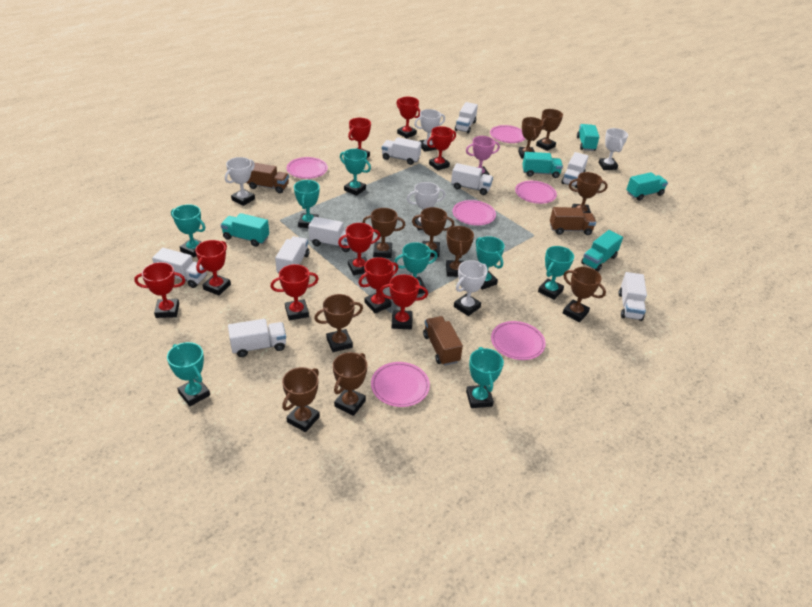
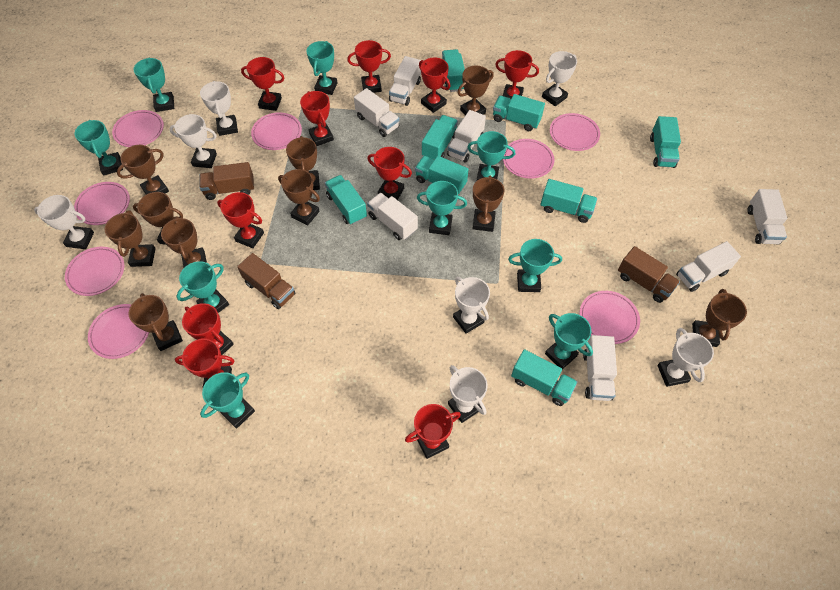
pink plate: [287,157,328,179] [371,362,430,407] [453,200,496,225] [490,125,525,143] [491,321,546,360] [515,181,557,204] = 6 -> [65,247,124,296] [74,182,130,225] [88,304,149,359] [112,110,164,147] [251,112,302,150] [503,139,554,179] [550,113,600,151] [579,291,640,344] = 8
pink trophy: [466,136,500,177] = 1 -> none = 0
red trophy: [134,262,185,318] [195,240,231,295] [270,264,319,321] [338,223,381,275] [348,118,371,158] [359,257,398,313] [380,274,428,329] [397,97,420,138] [427,126,456,171] = 9 -> [175,339,235,387] [182,303,234,355] [217,192,264,248] [241,57,284,111] [300,91,334,146] [347,40,391,93] [367,147,412,200] [405,404,461,459] [419,57,451,113] [495,50,539,99] = 10
turquoise trophy: [167,342,210,406] [171,204,205,258] [294,180,320,228] [340,149,371,196] [394,242,438,294] [466,347,504,408] [476,236,505,290] [538,246,574,300] = 8 -> [74,120,123,175] [133,58,174,112] [176,261,229,313] [200,372,255,428] [307,41,337,95] [417,181,467,235] [467,131,515,180] [508,239,562,292] [545,313,593,369] = 9
turquoise truck: [221,213,269,247] [522,152,563,178] [577,124,599,151] [581,230,623,272] [626,172,668,201] = 5 -> [325,175,367,225] [415,156,469,194] [422,115,458,160] [442,49,465,92] [493,94,545,131] [511,349,578,406] [540,179,597,223] [650,116,681,168] = 8
white trophy: [225,157,255,206] [407,182,446,230] [414,109,445,152] [454,260,488,316] [599,128,628,170] = 5 -> [34,195,94,249] [169,114,217,168] [200,81,238,136] [448,365,488,423] [453,277,490,334] [542,51,577,106] [657,328,714,387] = 7
white truck: [152,248,207,288] [228,319,286,357] [275,236,309,273] [308,217,350,252] [382,137,422,165] [451,163,493,195] [455,102,478,134] [561,152,588,188] [618,272,647,321] = 9 -> [354,88,400,137] [367,193,418,240] [389,56,421,106] [447,110,486,163] [583,335,617,401] [676,241,741,292] [747,189,787,245] = 7

